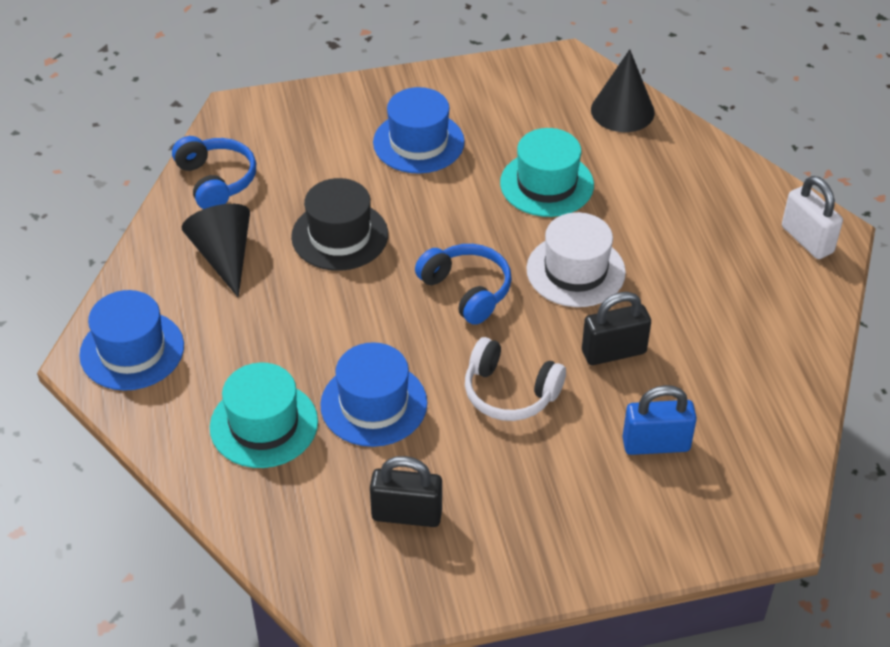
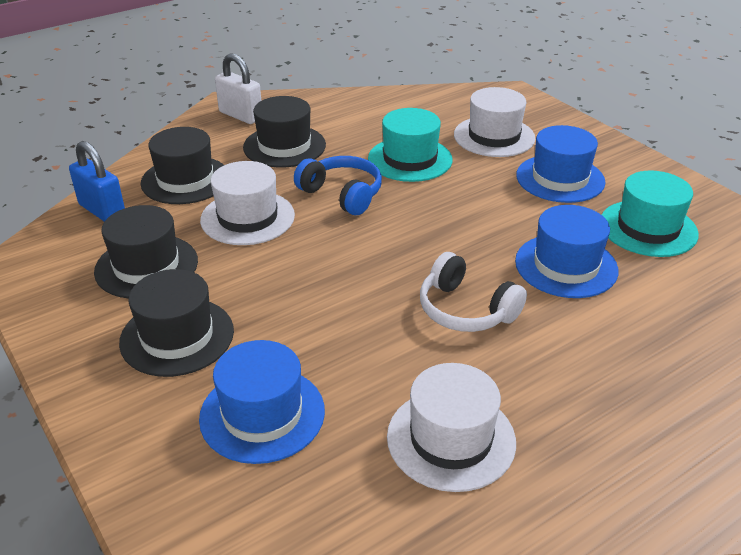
black cone: [182,204,250,297] [591,49,655,132] = 2 -> none = 0
black hat: [291,178,388,271] = 1 -> [94,205,198,298] [119,269,234,377] [141,127,224,204] [243,96,326,168] = 4
black padlock: [370,456,442,527] [582,292,651,365] = 2 -> none = 0
blue headphones: [172,136,256,209] [415,244,512,325] = 2 -> [294,156,382,215] = 1
white hat: [526,212,626,307] = 1 -> [200,161,295,245] [387,363,516,492] [454,87,535,157] = 3

